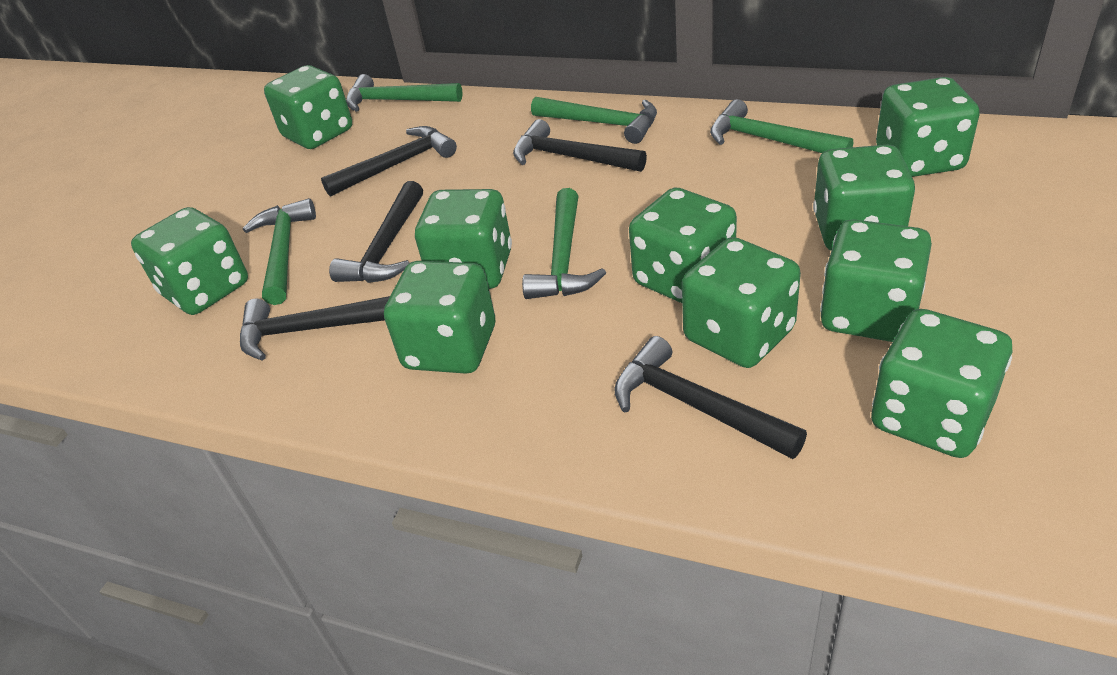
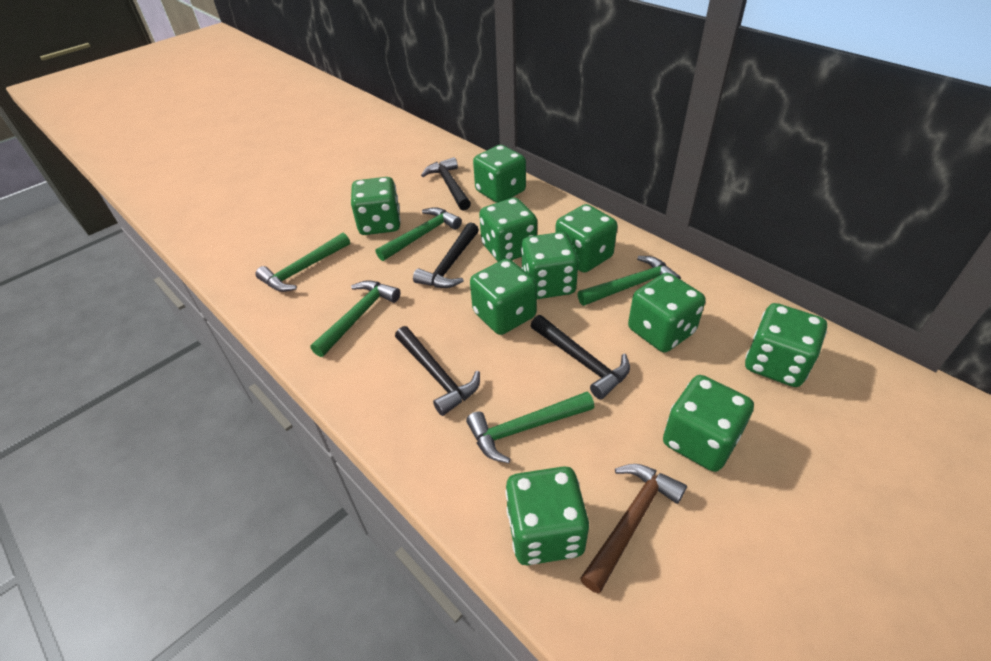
black hammer: [240,296,390,361] [321,126,457,197] [329,181,423,283] [513,119,647,172] [614,336,807,459] = 5 -> [395,326,480,416] [413,222,479,288] [421,157,471,210] [531,315,630,399] = 4
brown hammer: none = 0 -> [580,464,687,594] = 1

